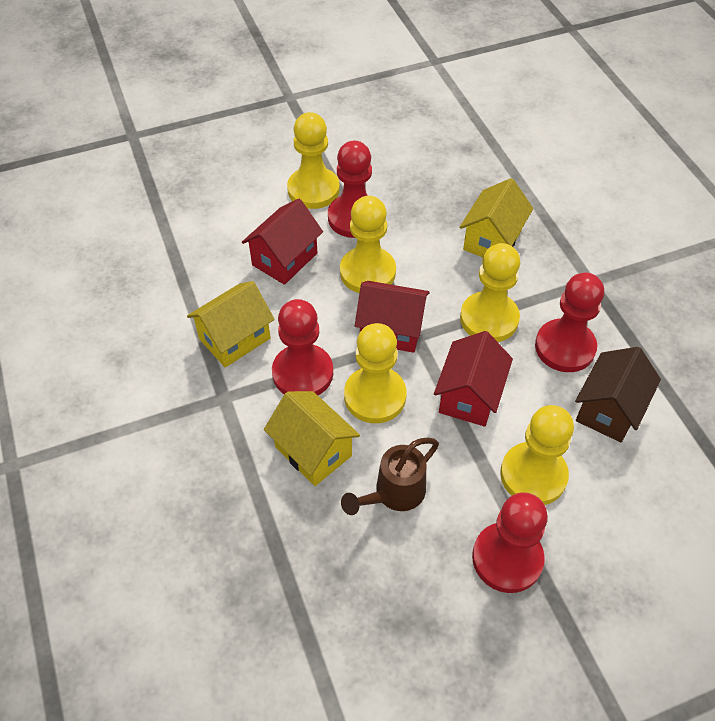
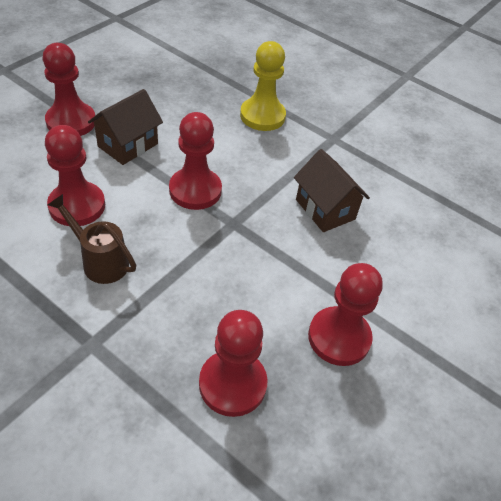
brown house: [575,347,661,442] = 1 -> [88,89,163,165] [294,149,370,232] = 2
red house: [242,199,323,285] [355,281,430,353] [434,331,513,427] = 3 -> none = 0
red pawn: [272,299,333,395] [328,141,372,238] [472,492,548,593] [535,273,604,372] = 4 -> [43,43,96,136] [45,125,105,226] [169,112,222,210] [199,310,268,417] [308,263,383,366] = 5
yellow house: [187,281,275,367] [264,391,360,486] [459,178,533,257] = 3 -> none = 0
yellow pawn: [287,112,340,209] [340,196,396,293] [344,323,407,423] [460,243,520,342] [500,405,574,505] = 5 -> [240,41,286,131] = 1

